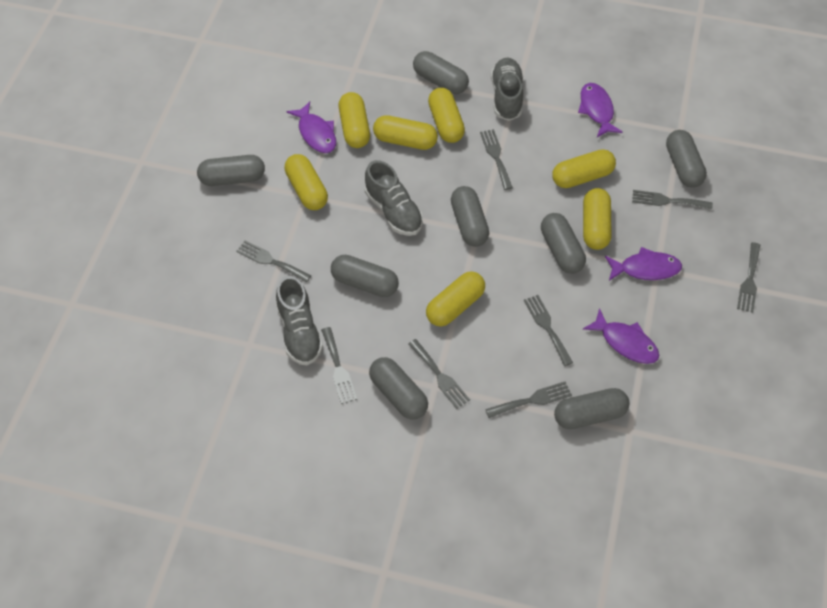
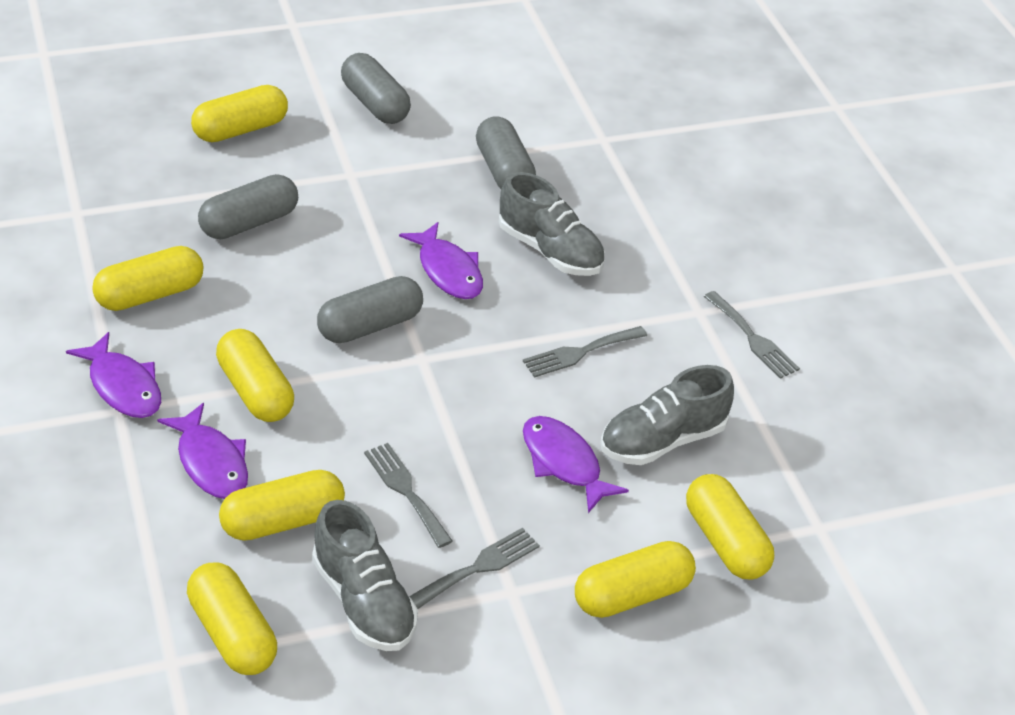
grey capsule: [197,155,265,186] [331,255,399,297] [369,357,428,419] [413,51,469,94] [451,186,489,247] [541,213,586,274] [554,388,629,429] [666,130,707,188] = 8 -> [198,174,298,239] [317,276,423,343] [341,53,411,124] [476,116,536,189] = 4
grey fork: [236,240,311,282] [321,327,357,404] [408,339,470,409] [480,129,513,190] [485,382,572,418] [524,295,573,366] [632,190,713,210] [737,242,760,313] = 8 -> [364,443,453,548] [409,528,540,609] [523,326,647,378] [704,291,800,379] = 4

